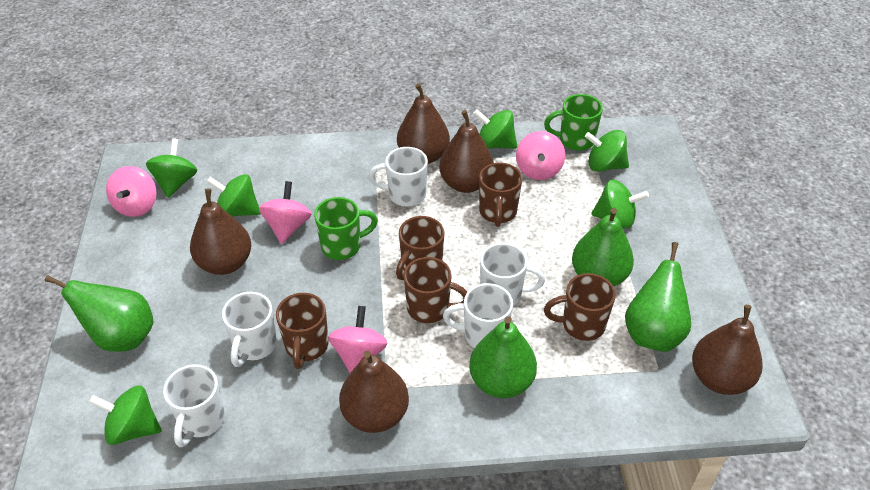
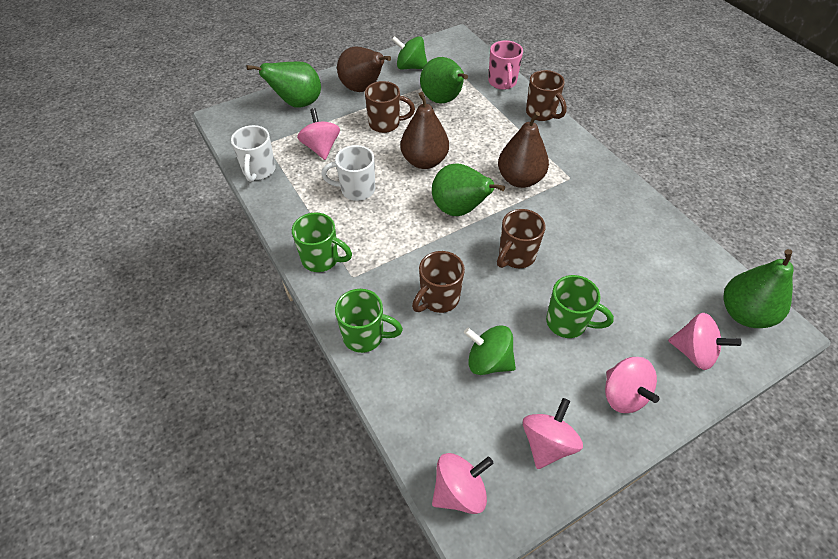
brown mug: [276,293,328,369] [396,216,445,280] [404,257,467,323] [479,162,522,227] [544,273,616,341] = 5 -> [365,81,415,133] [412,251,465,313] [497,209,545,268] [526,70,567,121] = 4
brown pear: [190,188,251,275] [339,351,409,433] [397,83,450,164] [439,110,494,193] [692,305,763,395] = 5 -> [337,47,391,92] [401,92,449,169] [498,112,549,188] = 3
green mug: [314,197,378,260] [544,94,603,151] = 2 -> [292,213,352,272] [335,289,403,353] [546,275,614,338] = 3
green spinning top: [89,385,162,445] [146,138,197,198] [206,174,261,217] [473,109,517,149] [585,130,629,172] [591,180,649,228] = 6 -> [392,36,427,69] [464,325,516,375] = 2
pink mug: none = 0 -> [488,40,523,90] = 1
pink spinning top: [106,166,157,217] [259,181,312,244] [328,306,388,373] [516,131,565,180] = 4 -> [297,108,340,160] [432,453,493,514] [523,398,583,469] [605,357,660,413] [668,313,741,370] = 5
white mug: [163,364,226,447] [222,292,277,367] [369,147,428,206] [443,283,513,348] [480,243,545,306] = 5 -> [231,125,276,182] [321,145,375,201] = 2

